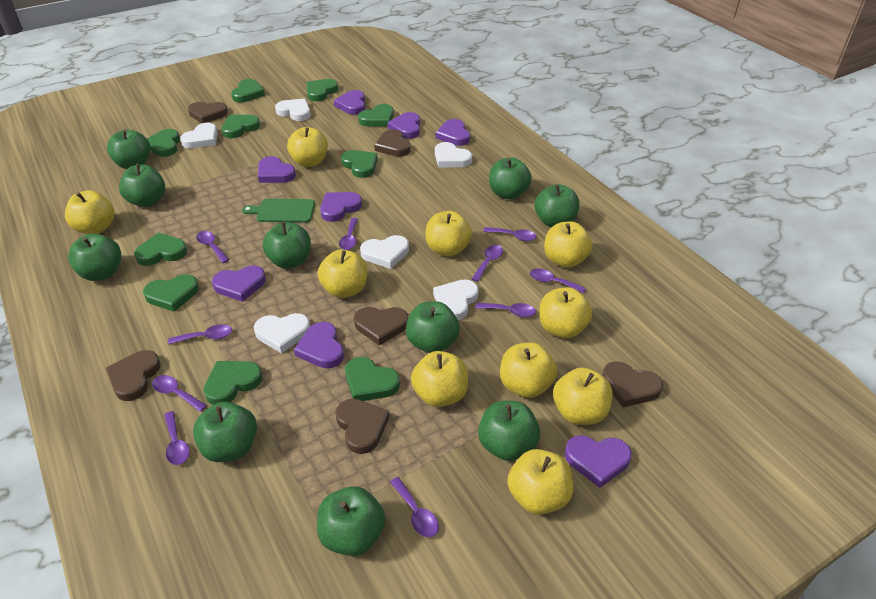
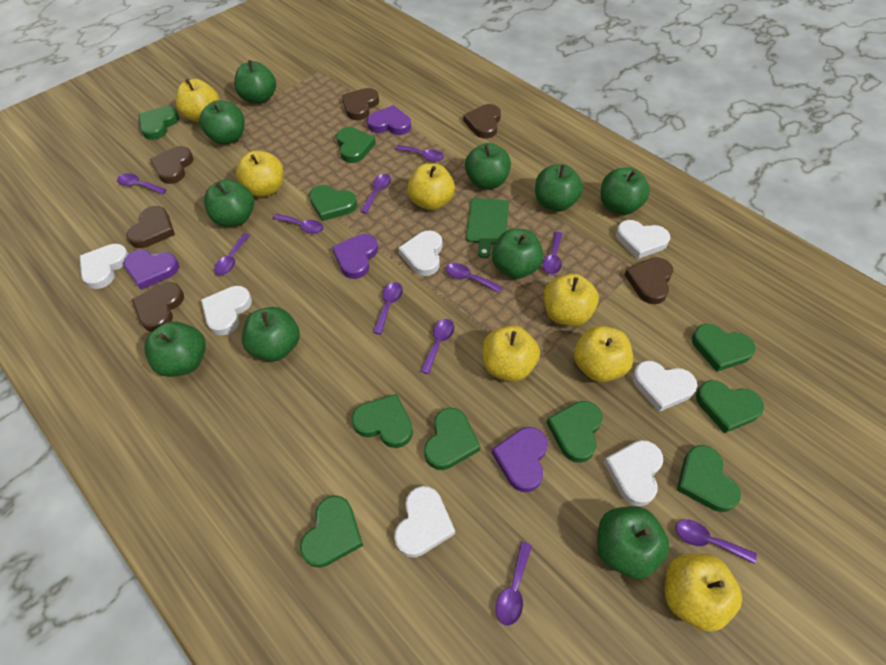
purple heart: [212,265,266,302] [258,156,296,183] [294,322,344,368] [320,192,362,222] [334,90,365,115] [387,112,420,139] [435,119,470,146] [565,435,632,488] = 8 -> [123,250,179,290] [332,234,378,279] [367,105,411,135] [492,427,548,492] = 4
purple spoon: [152,375,207,412] [164,411,190,465] [168,324,232,344] [196,231,229,263] [339,218,358,250] [390,477,439,537] [472,245,503,282] [475,303,536,317] [483,227,537,241] [530,269,586,293] = 10 -> [117,173,167,194] [214,233,250,275] [273,214,324,234] [360,174,391,214] [373,282,403,335] [395,145,444,162] [421,319,454,374] [446,263,503,293] [496,542,532,626] [542,232,562,274] [676,519,757,564] = 11
white heart: [180,123,218,148] [254,313,310,353] [275,98,311,121] [360,235,409,269] [433,280,479,320] [435,142,472,168] = 6 -> [80,244,129,289] [201,286,252,335] [394,486,455,558] [398,230,442,276] [604,440,663,506] [616,220,670,259] [632,361,697,412] = 7
yellow apple: [65,190,114,234] [287,127,328,167] [318,250,367,298] [411,351,468,407] [426,211,472,256] [500,342,557,398] [507,449,573,515] [539,287,592,338] [544,221,592,268] [553,367,613,425] = 10 -> [176,79,220,122] [236,151,284,197] [407,163,455,211] [483,325,540,382] [544,274,599,326] [574,326,633,382] [665,553,742,632] = 7

